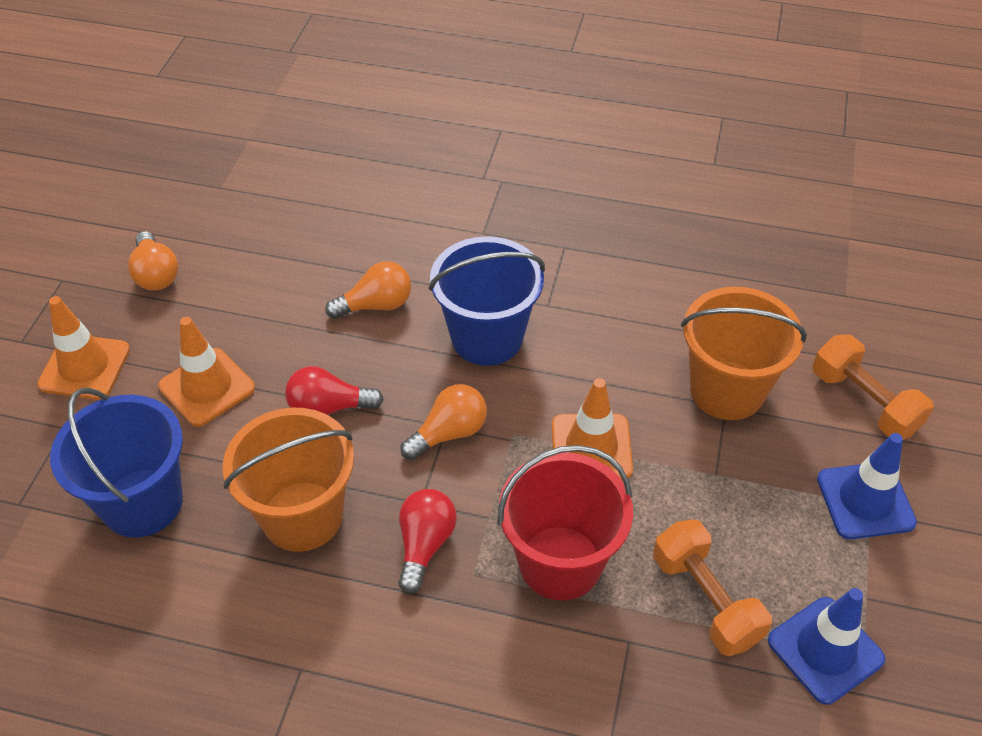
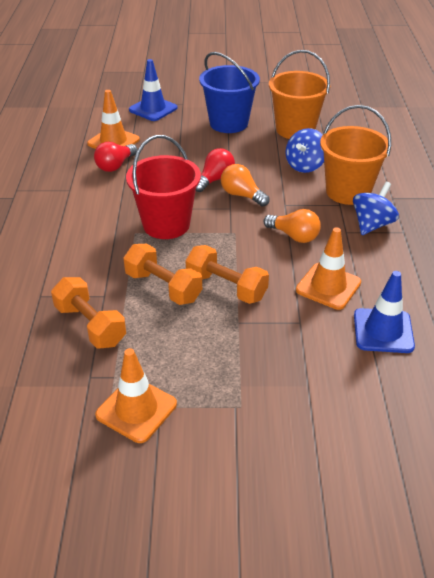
blue bucket: [50,388,183,538] [429,236,545,366] = 2 -> [199,52,260,133] = 1
blue spinning top: none = 0 -> [286,128,324,173] [353,182,399,235] = 2
orange dumbbell: [653,519,772,656] [812,334,934,440] = 2 -> [51,277,126,348] [123,244,202,305] [186,245,269,304] = 3
orange light bulb: [128,231,178,290] [325,261,411,319] [400,384,487,460] = 3 -> [221,164,270,207] [263,209,321,243] = 2

